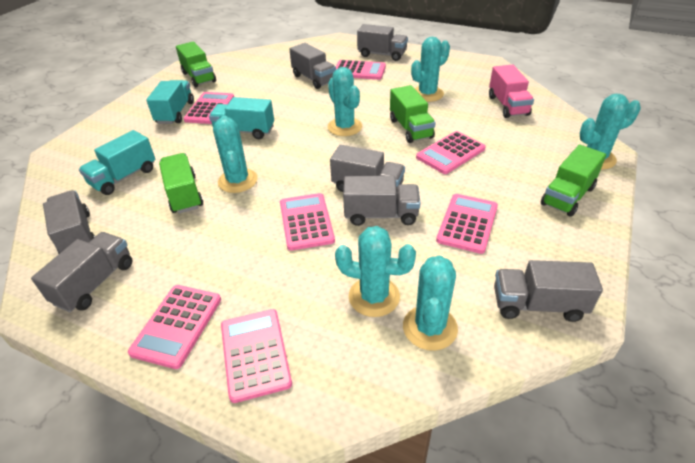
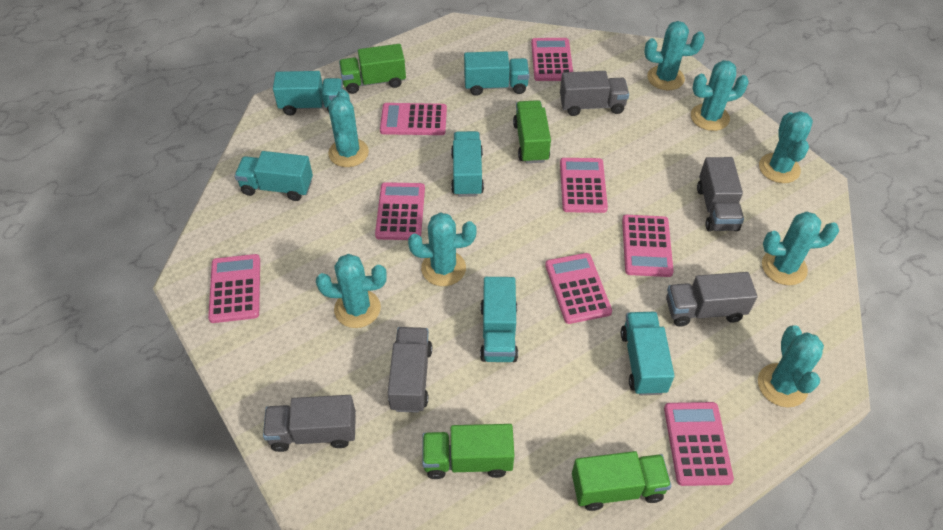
grey truck: [31,232,132,312] [43,190,96,254] [289,43,336,89] [330,145,405,192] [343,176,421,226] [357,24,408,61] [494,260,603,322] = 7 -> [263,395,356,452] [388,327,432,413] [560,71,629,116] [666,272,757,327] [697,157,744,232] = 5
pink calculator: [128,285,221,369] [183,92,234,124] [221,309,292,403] [280,193,335,251] [336,60,386,80] [416,131,486,174] [436,194,498,254] = 7 -> [208,254,260,323] [375,182,425,240] [380,103,447,135] [531,38,573,81] [545,253,612,324] [560,158,608,213] [622,215,674,277] [664,402,734,486] = 8
pink truck: [489,64,534,118] = 1 -> none = 0
turquoise cactus: [213,116,258,193] [327,67,362,136] [335,226,416,317] [403,256,458,351] [411,37,450,102] [580,94,641,169] = 6 -> [316,254,387,328] [328,89,369,167] [408,212,477,286] [644,21,705,90] [691,60,749,131] [758,325,824,407] [759,111,813,183] [762,212,839,285] = 8
turquoise truck: [79,130,155,195] [146,80,194,124] [209,97,274,139] = 3 -> [235,151,313,201] [273,71,343,116] [451,131,484,197] [464,51,529,96] [480,277,518,362] [621,312,675,395] = 6

